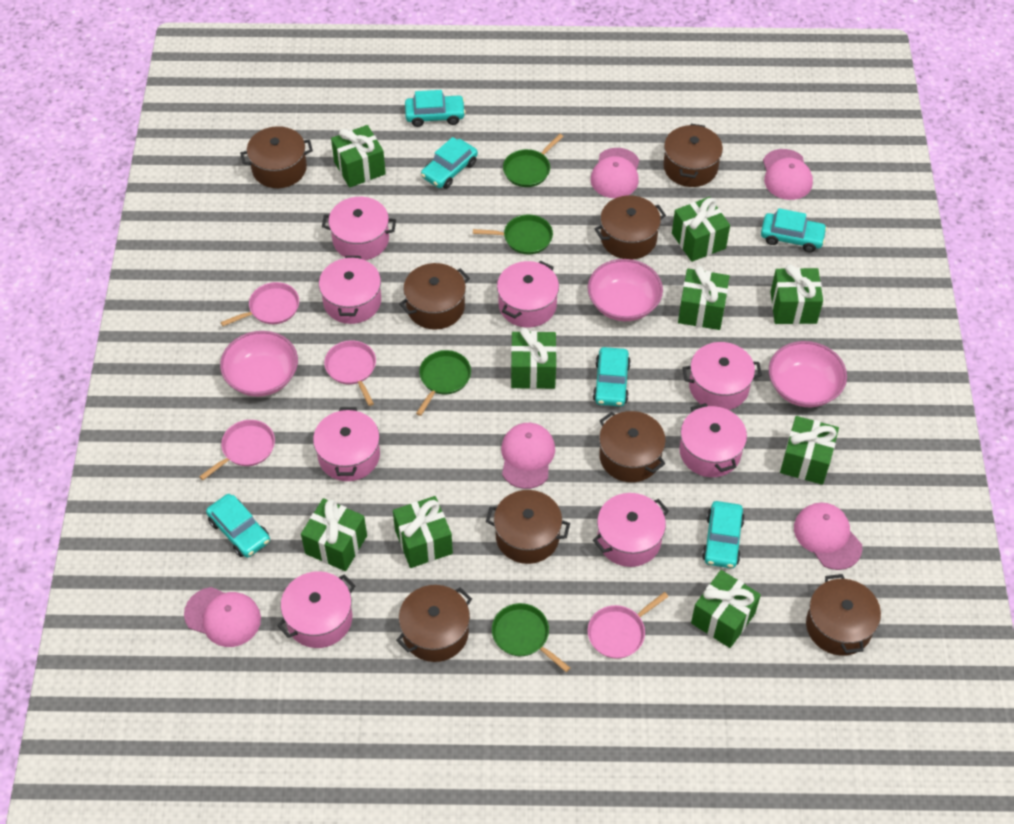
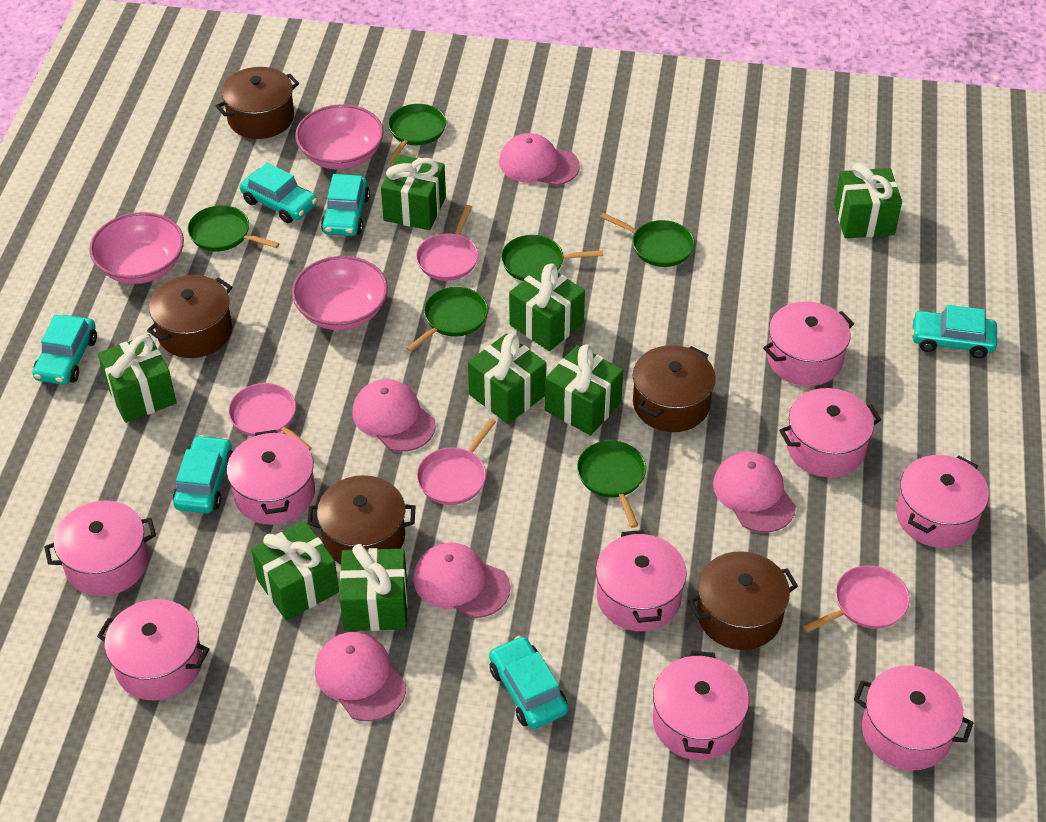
brown pot: [240,126,313,188] [396,585,472,662] [399,263,470,330] [486,490,570,564] [594,195,666,260] [599,411,666,482] [663,124,723,187] [806,574,881,656] = 8 -> [147,275,232,358] [216,67,299,139] [307,475,415,564] [633,345,716,432] [688,551,798,650] = 5
green gift: [301,498,367,571] [331,125,386,188] [393,496,453,568] [511,328,557,389] [672,197,730,262] [678,266,730,330] [691,570,761,648] [771,264,823,324] [780,416,839,485] = 9 -> [98,334,177,423] [251,521,339,620] [340,544,408,631] [381,154,446,230] [468,333,546,424] [509,264,585,351] [545,344,623,436] [834,163,902,238] = 8
green pan: [416,350,471,416] [473,214,553,255] [492,603,570,672] [503,134,564,187] = 4 -> [188,205,280,251] [388,104,446,163] [406,287,488,352] [501,235,603,281] [577,440,646,528] [600,213,695,267] = 6
pink pot: [277,571,355,648] [313,407,380,481] [319,256,381,324] [322,197,396,260] [497,261,559,328] [593,493,669,567] [679,403,747,477] [682,342,762,410] = 8 -> [44,501,156,596] [97,599,209,700] [227,430,315,525] [596,530,687,631] [653,651,749,760] [763,301,854,386] [779,388,881,477] [854,665,973,771] [896,455,989,548] = 9

